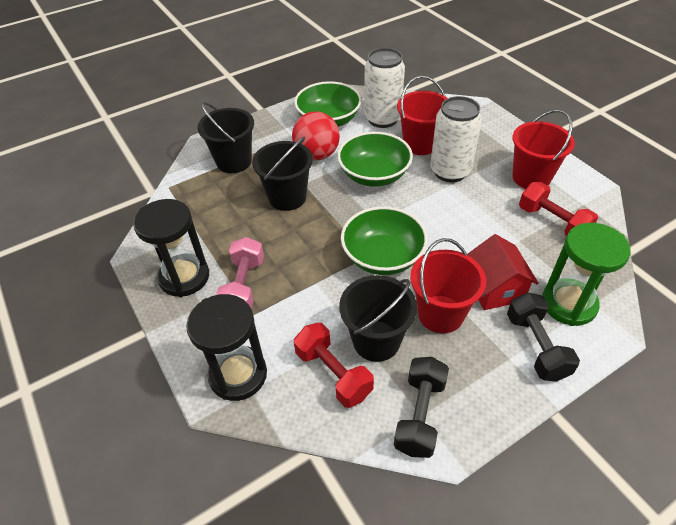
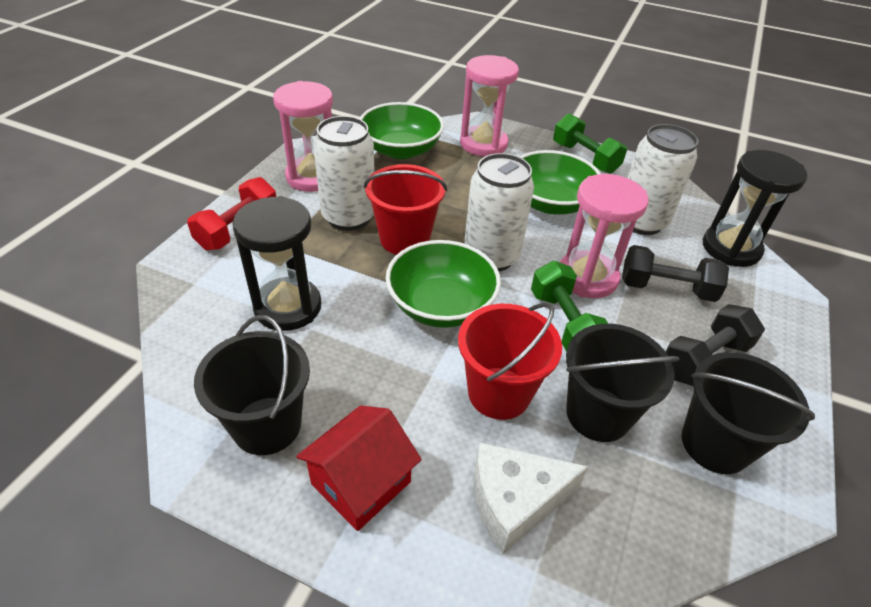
green dumbbell: none = 0 -> [531,261,609,352] [553,114,627,174] = 2
green hourglass: [542,223,631,326] = 1 -> none = 0
pink dumbbell: [216,237,264,309] = 1 -> none = 0
pink hourglass: none = 0 -> [273,81,333,192] [460,55,519,157] [560,174,648,298] = 3
red ball: [292,112,340,160] = 1 -> none = 0
red bucket: [397,76,447,155] [410,238,486,333] [512,110,575,189] = 3 -> [364,164,447,255] [458,303,562,420] = 2
red dumbbell: [294,323,374,408] [519,182,598,236] = 2 -> [187,177,276,250] = 1
white can: [364,48,405,128] [430,96,482,182] = 2 -> [313,116,375,231] [464,153,534,272] [628,124,698,235] = 3
white cheese: none = 0 -> [474,443,588,554] = 1

